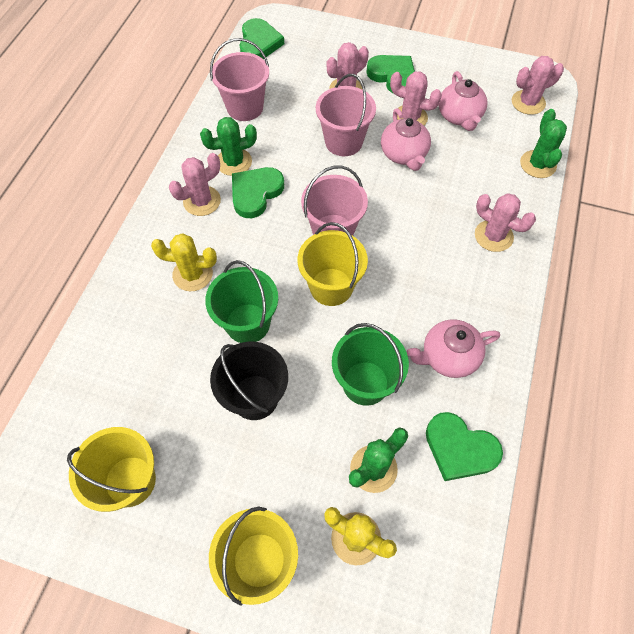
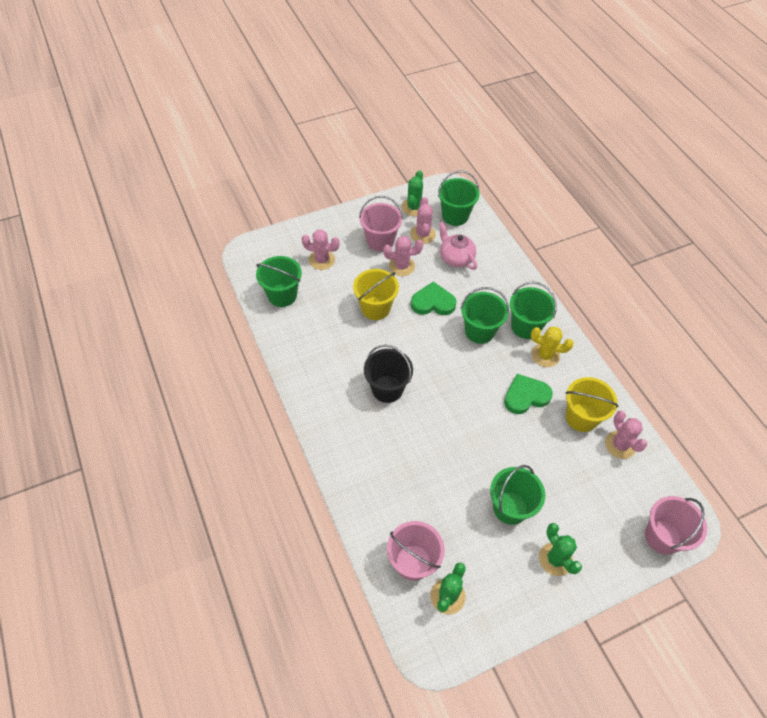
green bucket: [205,260,278,343] [332,323,409,406] = 2 -> [256,256,302,307] [438,170,480,226] [461,287,509,344] [490,465,545,525] [510,281,557,339] = 5
green heart: [232,167,284,218] [240,18,284,59] [366,55,415,94] [426,412,503,481] = 4 -> [411,282,457,315] [504,374,553,414] = 2
pink cactus: [169,153,221,216] [327,42,369,90] [390,71,442,125] [475,193,536,252] [512,56,564,115] = 5 -> [301,229,340,270] [383,236,423,276] [410,197,436,244] [605,411,647,459] = 4
pink teapot: [381,108,431,171] [407,319,500,378] [439,71,488,131] = 3 -> [439,222,477,270] = 1
yellow bucket: [67,427,156,512] [209,507,298,606] [298,222,368,306] = 3 -> [353,269,399,320] [566,377,619,432] = 2
yellow cactus: [151,233,217,291] [324,507,397,565] = 2 -> [531,327,574,367] = 1

